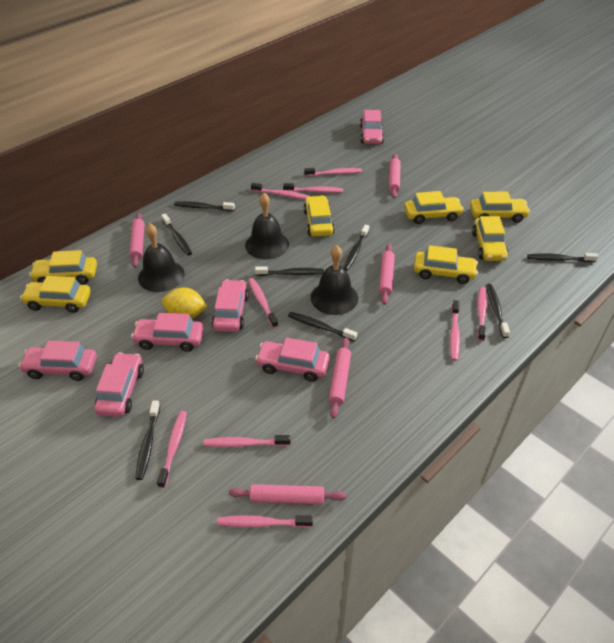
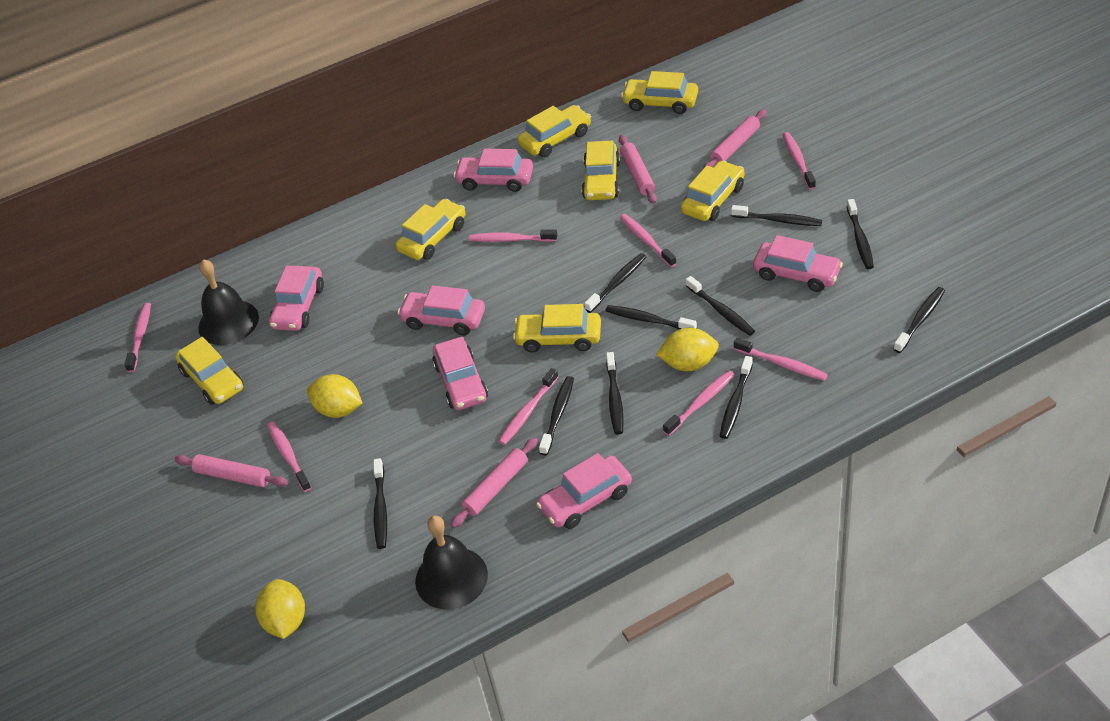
black bell: [138,223,185,292] [245,193,289,259] [311,245,358,315] = 3 -> [198,259,259,345] [415,516,488,610] = 2
black toothbrush: [135,400,160,480] [161,213,192,256] [174,201,235,211] [255,266,324,276] [288,312,357,342] [343,224,369,271] [486,284,510,338] [527,253,598,262] = 8 -> [373,458,387,549] [539,376,574,455] [584,253,647,313] [606,305,697,330] [606,352,624,435] [686,276,755,336] [720,356,753,439] [731,205,822,226] [847,199,874,269] [893,287,945,353] = 10
pink rolling pin: [129,213,145,268] [229,484,346,504] [329,337,351,418] [379,244,395,305] [389,154,401,198] = 5 -> [175,454,288,487] [451,437,538,528] [619,135,657,204] [703,109,767,169] = 4
pink toothbrush: [157,411,187,488] [203,435,291,447] [217,515,313,528] [248,278,278,328] [251,183,309,199] [283,183,343,193] [304,168,362,176] [450,300,460,361] [478,287,487,341] = 9 -> [125,303,151,372] [267,422,312,492] [469,229,557,242] [498,368,558,445] [620,214,677,267] [663,370,734,436] [734,338,828,381] [783,132,816,190] = 8
yellow lemon: [162,288,208,319] = 1 -> [255,579,305,639] [307,374,362,418] [656,328,719,371] = 3

